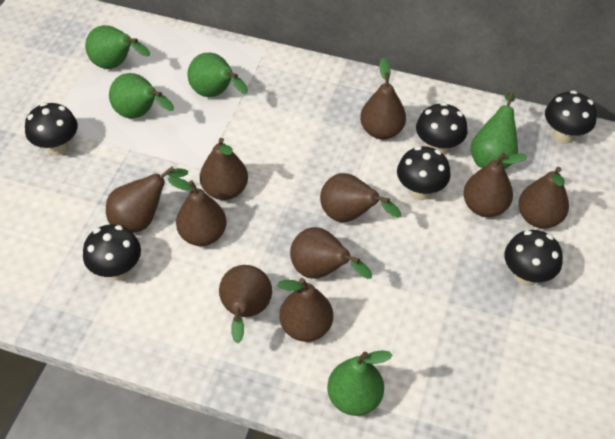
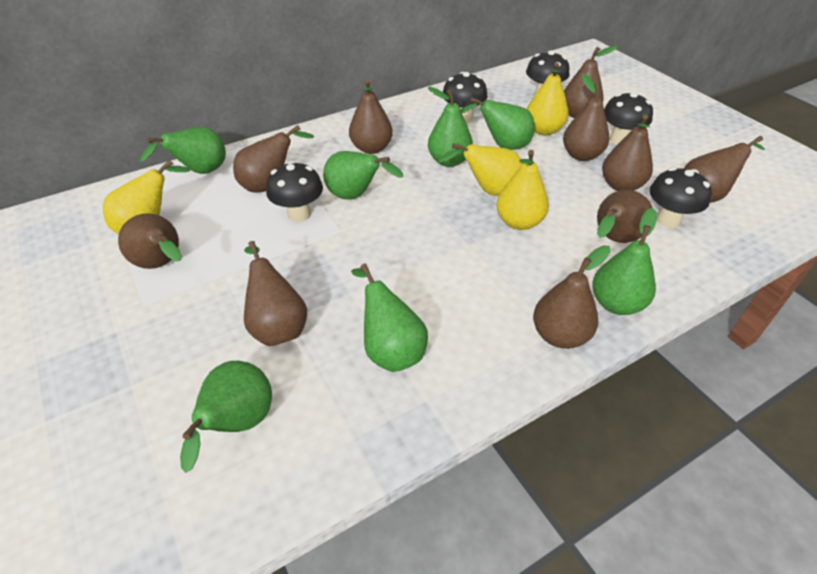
black mushroom: [25,103,78,156] [83,224,141,281] [397,146,450,200] [416,102,467,155] [504,230,563,286] [545,90,597,144] = 6 -> [266,161,323,222] [443,72,488,123] [526,50,569,96] [604,92,653,145] [650,167,712,228] = 5
green pear: [85,25,150,69] [109,73,174,119] [188,53,248,97] [327,350,392,416] [471,92,518,169] = 5 -> [140,127,226,174] [180,361,272,473] [323,151,403,200] [351,264,428,372] [428,87,473,167] [460,97,535,150] [592,208,657,315] = 7
yellow pear: none = 0 -> [103,160,191,234] [438,143,522,196] [496,150,549,230] [527,62,569,135] = 4

